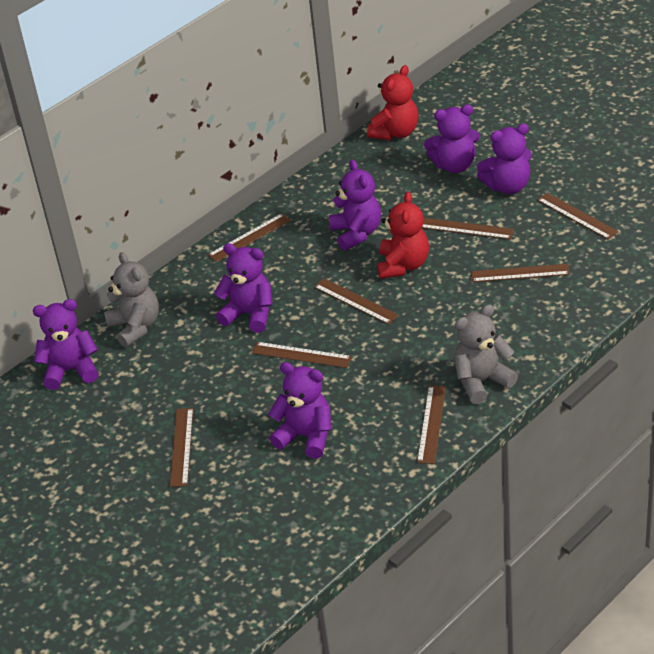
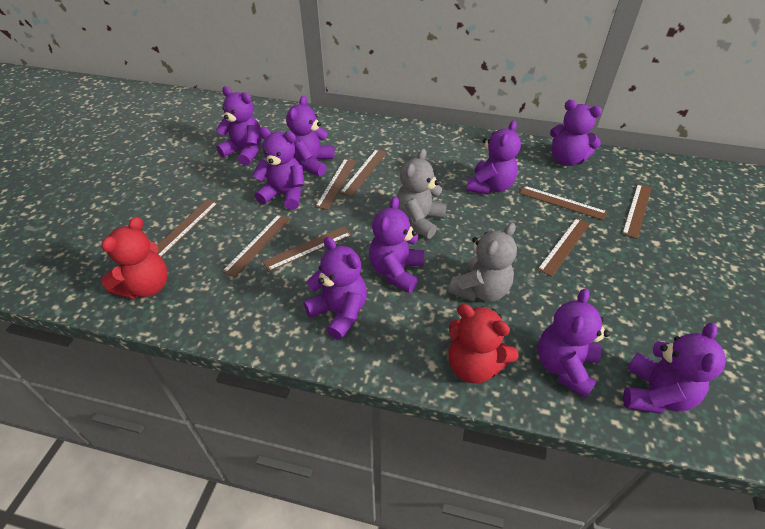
purple teddy bear: [33,299,98,390] [214,243,272,333] [268,362,331,459] [329,160,381,251] [424,104,480,173] [477,124,532,194] = 6 -> [216,86,262,166] [252,127,305,210] [286,96,335,176] [303,237,367,340] [369,196,424,293] [466,120,521,194] [538,288,610,398] [550,100,602,166] [623,323,726,414] = 9

